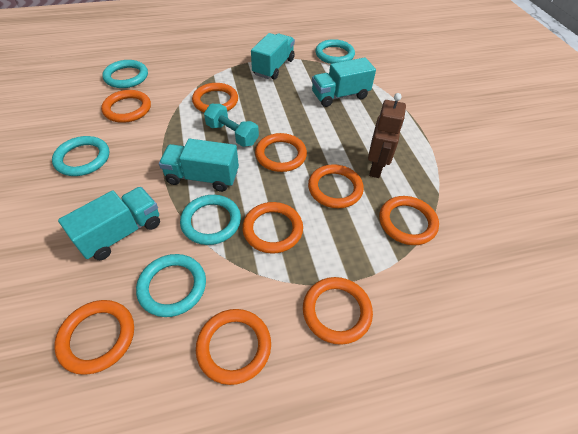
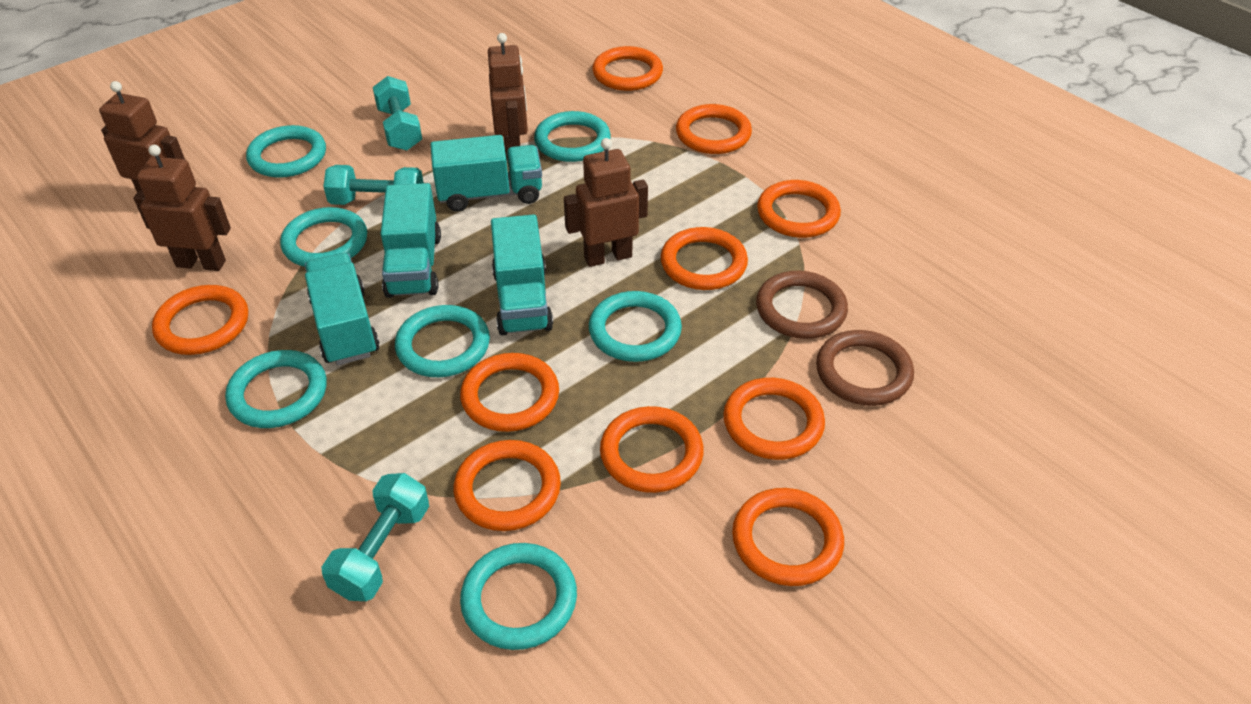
brown ring: none = 0 -> [756,271,848,339] [816,330,914,406] = 2
brown robot: [368,93,406,178] = 1 -> [99,81,185,192] [134,145,231,271] [488,33,528,161] [564,138,648,267] = 4
orange ring: [54,300,134,375] [101,90,151,123] [192,83,238,112] [196,309,271,385] [242,202,303,253] [255,133,307,172] [303,277,373,345] [308,164,364,208] [379,196,439,245] = 9 -> [152,285,248,355] [454,440,561,531] [460,353,559,432] [592,46,663,91] [600,406,704,493] [661,227,748,290] [676,104,752,154] [723,378,825,460] [732,488,844,586] [757,180,841,238] = 10
turquoise dumbbell: [204,104,259,147] = 1 -> [321,473,429,601] [323,165,424,205] [373,76,422,151] = 3
turquoise ring: [52,136,109,176] [102,60,148,88] [136,254,206,317] [180,195,241,245] [315,39,355,64] = 5 -> [225,350,327,428] [246,125,326,178] [280,207,367,267] [395,305,490,377] [460,543,577,650] [534,111,611,162] [589,291,682,362] = 7

